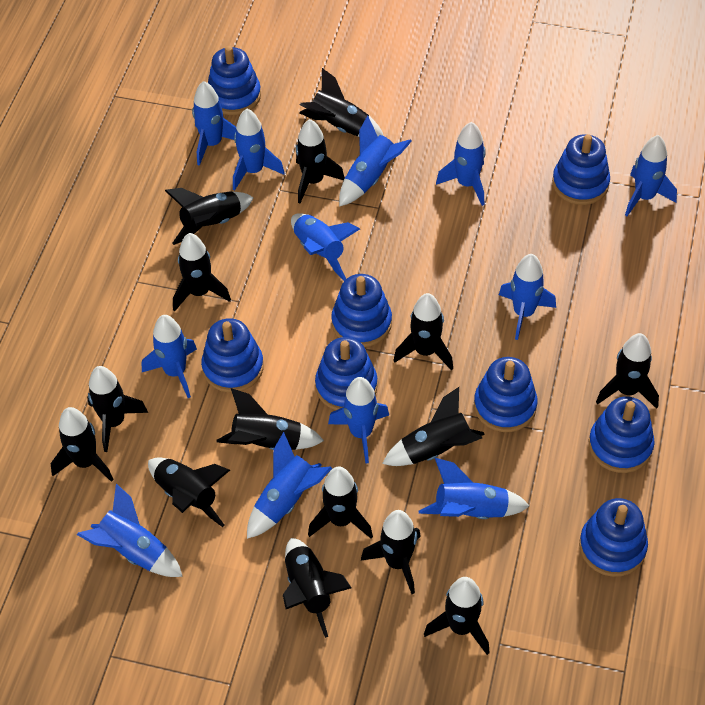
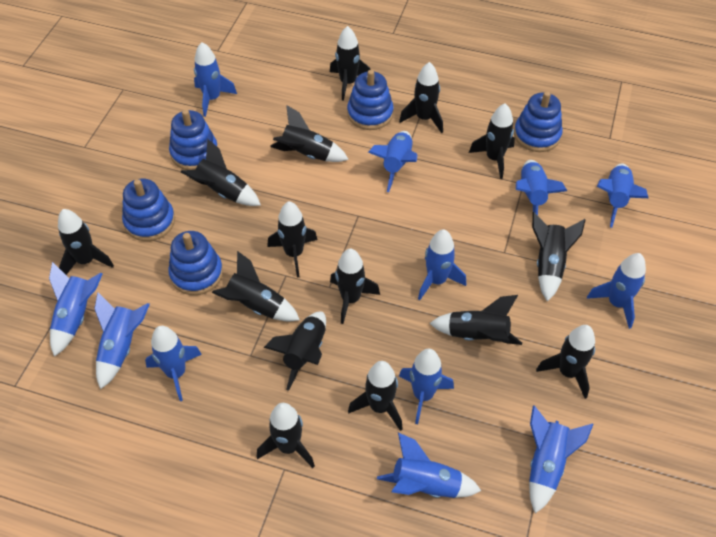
blue stacking toy: [201,318,264,393] [208,46,261,115] [315,337,378,410] [331,274,392,347] [474,357,538,432] [552,134,610,205] [579,498,648,577] [589,397,655,473] = 8 -> [122,179,175,241] [168,231,223,295] [169,109,218,170] [347,70,394,130] [514,91,563,152] = 5

